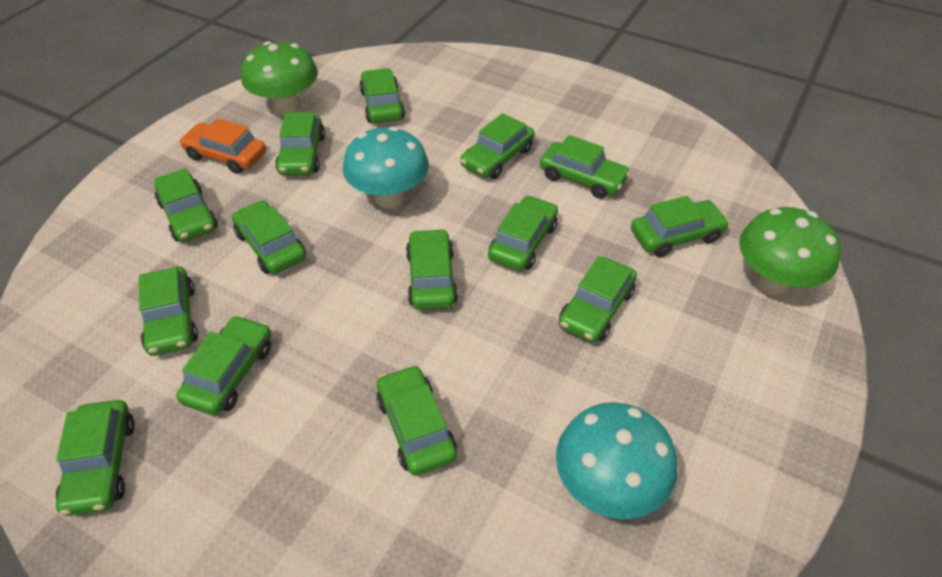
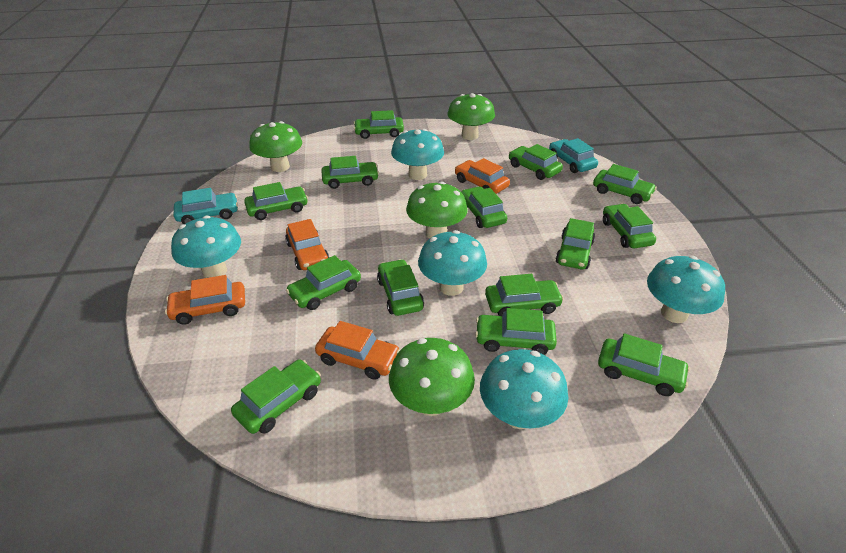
green mushroom: [241,41,318,115] [739,207,841,295] = 2 -> [249,121,302,172] [389,338,475,416] [406,181,468,239] [448,93,495,140] = 4
orange car: [180,118,266,174] = 1 -> [165,275,245,325] [285,219,329,270] [315,321,400,380] [455,158,510,194] = 4
turquoise car: none = 0 -> [174,188,238,224] [549,138,598,173] = 2
turquoise mushroom: [343,126,429,208] [556,402,677,519] = 2 -> [171,216,241,278] [391,129,444,180] [418,230,487,296] [480,349,568,429] [647,256,725,323] = 5

